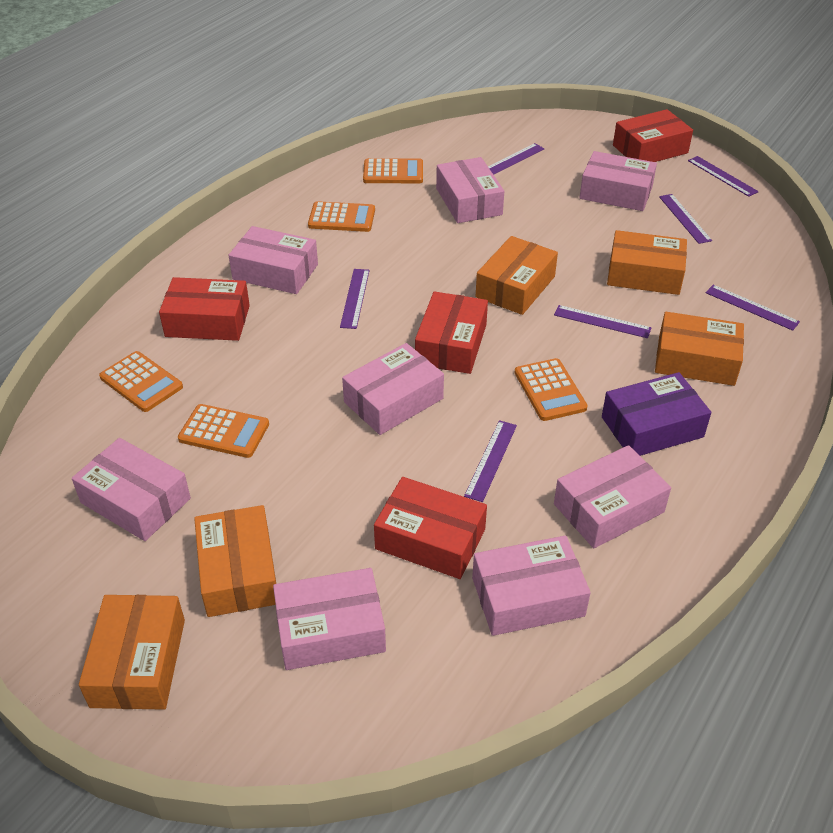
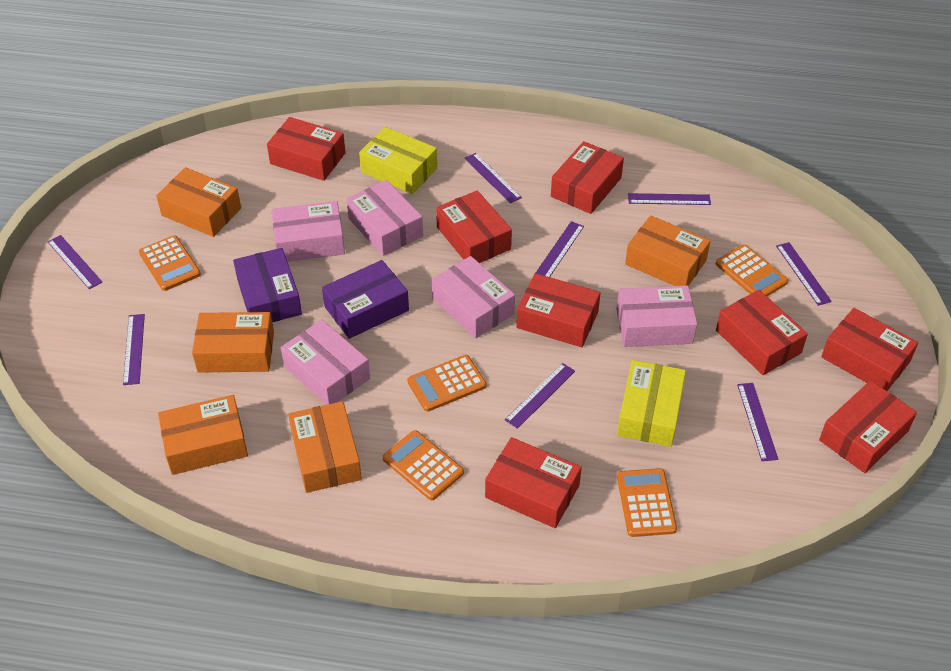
pink box: [72,438,191,541] [229,226,318,294] [273,568,386,670] [342,343,444,435] [436,157,504,223] [472,536,591,636] [554,445,671,548] [580,151,657,211] = 8 -> [272,201,345,262] [281,320,370,405] [346,180,423,256] [432,256,515,339] [616,286,697,347] = 5
purple box: [602,372,711,456] = 1 -> [233,248,302,322] [322,260,409,339] = 2
purple ruler: [340,269,370,329] [464,420,517,502] [488,143,545,175] [554,305,652,338] [659,194,712,244] [688,156,759,197] [706,285,800,331] = 7 -> [48,235,102,289] [123,314,145,385] [464,153,522,203] [505,363,575,429] [536,221,584,277] [628,193,711,205] [737,383,778,461] [776,242,832,306] = 8
red box: [159,277,250,341] [374,477,487,579] [415,291,488,374] [613,109,693,162] = 4 -> [267,117,346,181] [436,190,512,263] [485,437,582,528] [516,273,601,347] [551,141,624,214] [716,290,808,375] [819,380,917,473] [821,308,918,391] = 8
yellow box: none = 0 -> [359,127,438,194] [617,360,686,447] = 2

